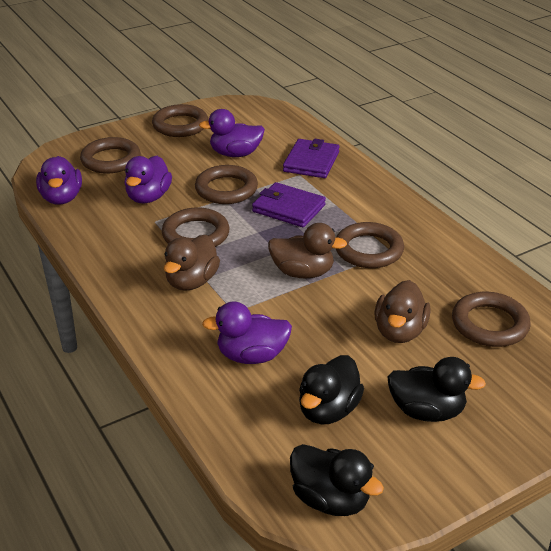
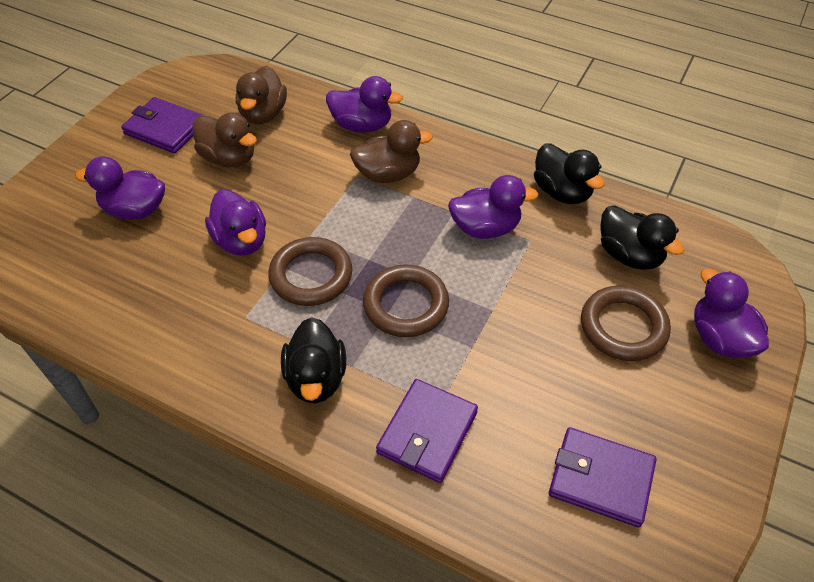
brown ring: [80,137,141,174] [152,104,208,137] [162,208,230,247] [195,165,258,204] [336,222,404,268] [452,292,531,347] = 6 -> [268,237,352,306] [363,265,449,337] [581,285,671,361] = 3
purple duck: [36,156,82,205] [124,156,172,203] [199,109,265,157] [202,301,292,364] = 4 -> [75,156,165,220] [205,189,266,256] [326,76,403,133] [448,175,538,239] [694,268,769,358] = 5
purple wallet: [252,182,326,227] [283,139,340,178] = 2 -> [121,97,203,154] [376,379,478,483] [549,427,657,528] = 3

